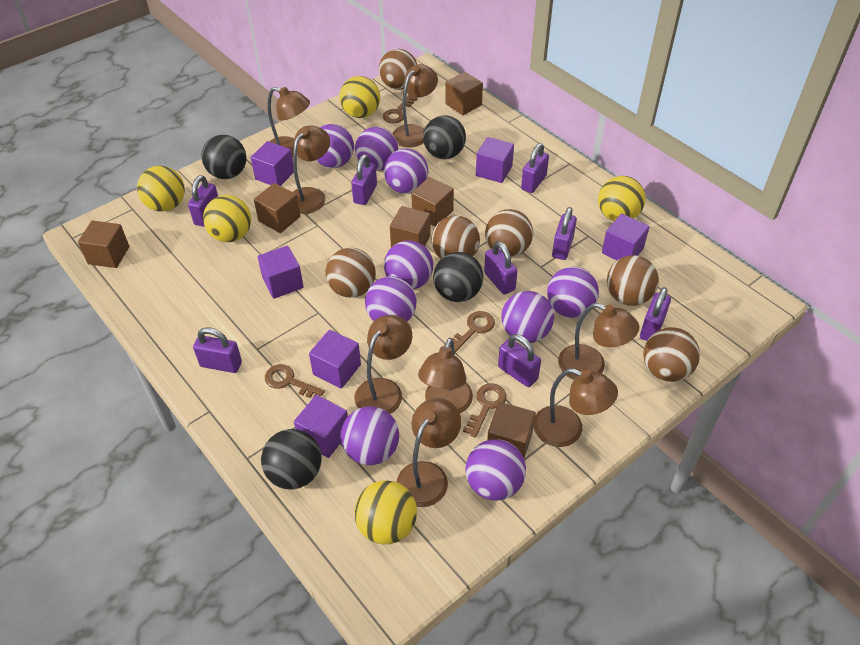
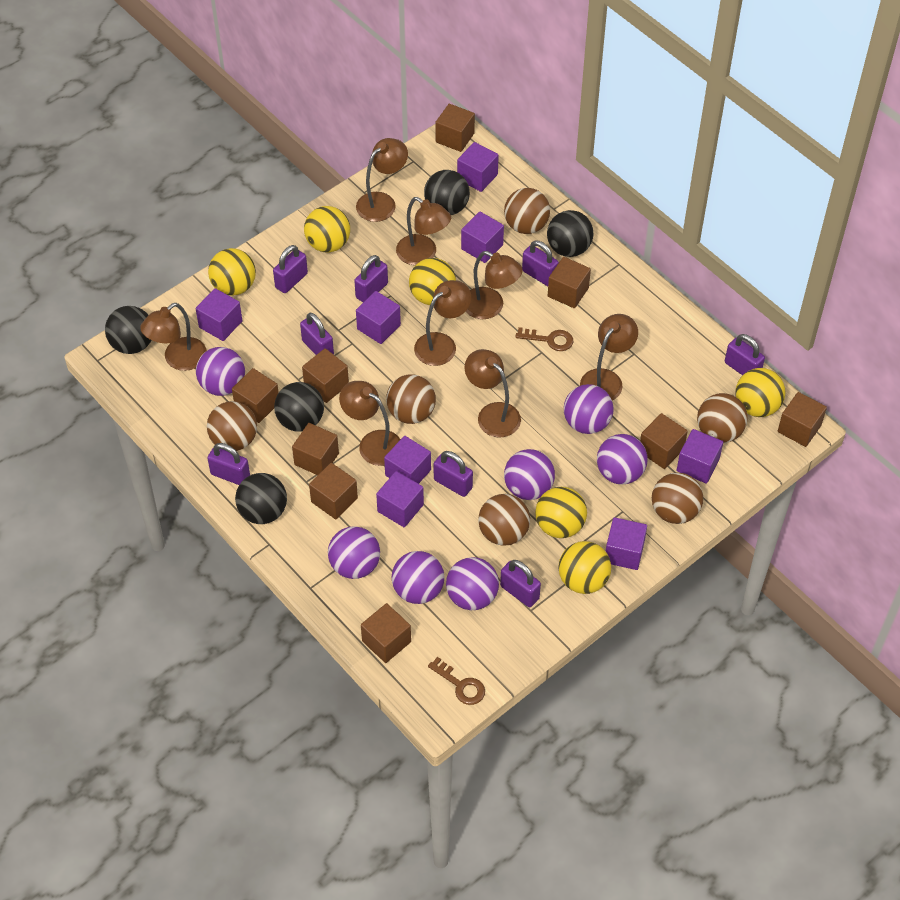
black ball: [201,135,247,179] [261,429,322,489] [423,115,466,159] [433,252,483,302] = 4 -> [105,306,151,354] [235,473,287,524] [274,382,324,432] [424,170,470,215] [547,210,593,257] = 5
brown cube: [78,221,129,268] [254,183,300,233] [390,206,431,247] [411,177,454,227] [445,72,483,115] [487,402,536,458] = 6 -> [232,368,279,423] [292,423,339,475] [302,348,349,403] [309,463,358,519] [361,603,411,663] [435,104,475,152] [548,257,591,308] [640,413,688,469] [778,392,827,447] = 9
brown key: [265,364,325,399] [383,95,417,123] [445,311,495,352] [463,383,507,438] = 4 -> [428,657,485,705] [515,327,573,351] = 2
purple ball: [316,124,354,168] [341,406,399,465] [355,127,398,171] [365,276,417,322] [384,149,428,194] [384,240,433,290] [465,439,526,501] [501,291,554,343] [547,267,599,318] = 9 -> [196,347,245,396] [328,526,380,579] [392,551,444,604] [446,557,499,610] [504,449,555,500] [564,384,613,434] [597,434,648,485] = 7
purple cube: [251,141,294,186] [257,246,304,299] [294,395,348,458] [309,330,361,388] [476,137,514,183] [602,214,650,260] = 6 -> [195,288,243,341] [356,291,401,344] [376,471,424,527] [384,436,431,484] [457,142,499,192] [461,211,504,263] [606,517,647,570] [677,429,723,484] = 8
yellow ball: [137,166,185,212] [203,195,251,242] [339,76,380,118] [354,480,417,545] [598,176,645,221] = 5 -> [208,248,256,296] [304,206,350,253] [409,258,456,305] [535,487,587,538] [558,541,611,594] [735,368,785,417] = 6

